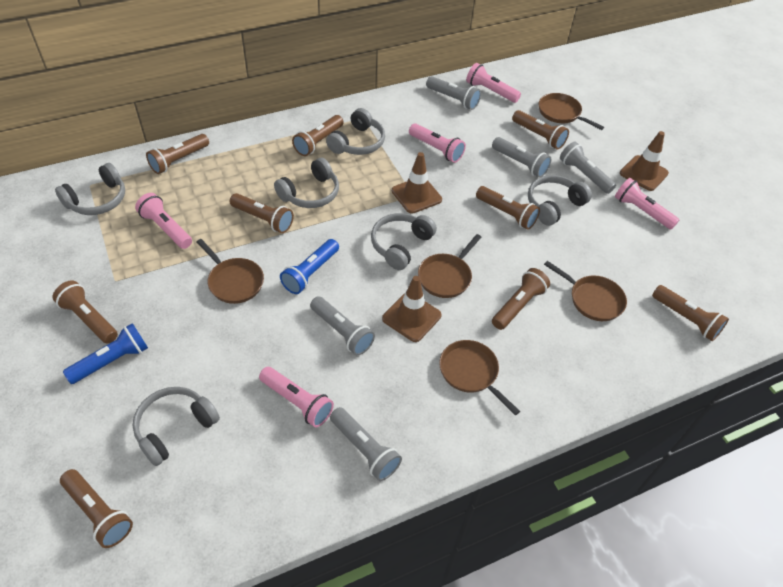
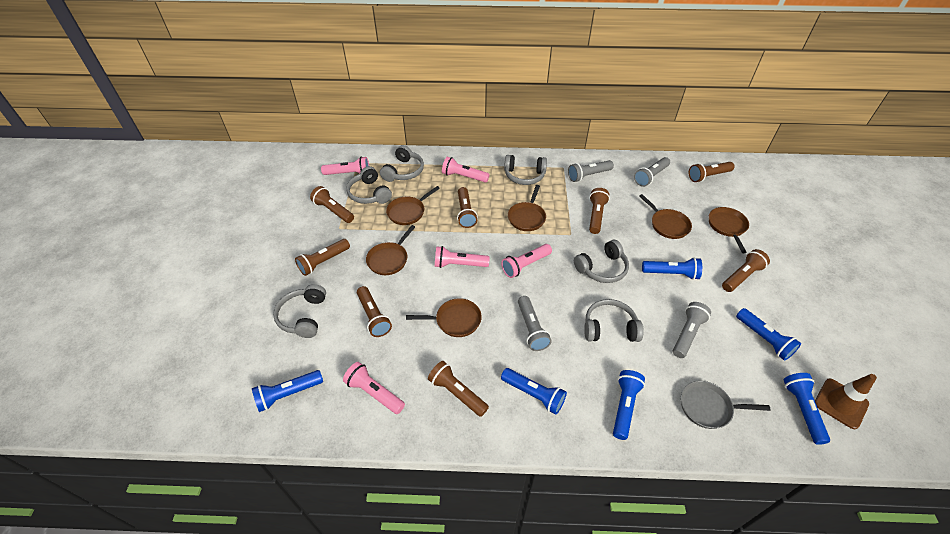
blue flashlight: [63,323,148,384] [280,239,339,294] = 2 -> [252,370,323,412] [501,368,567,415] [613,370,645,440] [642,257,702,280] [736,308,801,361] [784,373,830,445] = 6
brown flashlight: [53,281,118,344] [60,469,133,548] [146,134,209,174] [230,193,294,233] [292,115,344,156] [476,186,540,230] [492,268,550,330] [512,110,569,149] [652,285,729,341] = 9 -> [295,239,350,276] [310,186,354,223] [357,286,392,337] [428,361,489,417] [457,187,478,228] [589,188,610,234] [689,162,735,182] [722,249,770,292] = 8
brown pan: [197,239,264,304] [418,234,481,298] [439,340,520,415] [539,93,604,130] [544,261,627,321] = 5 -> [366,225,415,275] [386,186,440,225] [406,298,482,337] [508,185,546,231] [639,194,692,239] [709,207,749,253] = 6
brown traffic cone: [382,276,442,342] [392,152,442,214] [620,131,669,191] = 3 -> [815,374,877,429] = 1
grey flashlight: [310,296,375,355] [330,407,402,481] [426,76,481,110] [492,137,551,178] [560,142,616,194] = 5 -> [518,296,552,351] [568,160,614,182] [634,157,670,187] [673,302,711,358] = 4
grey pan: none = 0 -> [681,381,770,429] = 1

